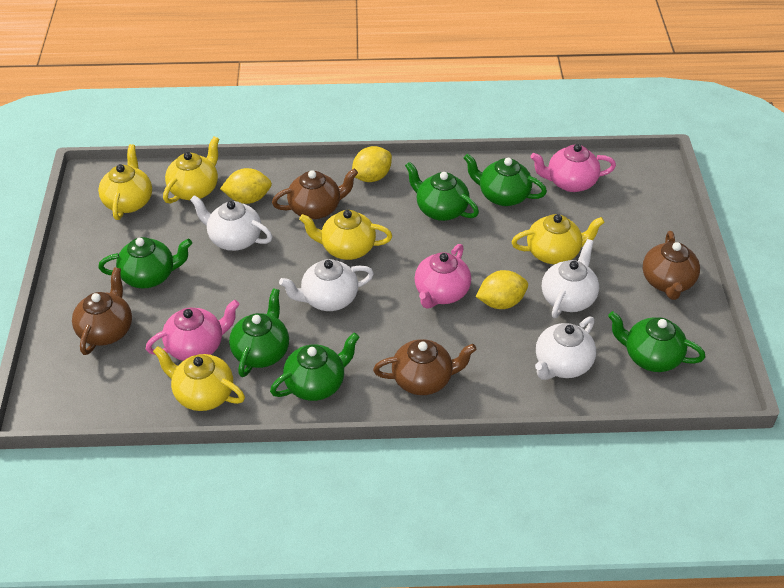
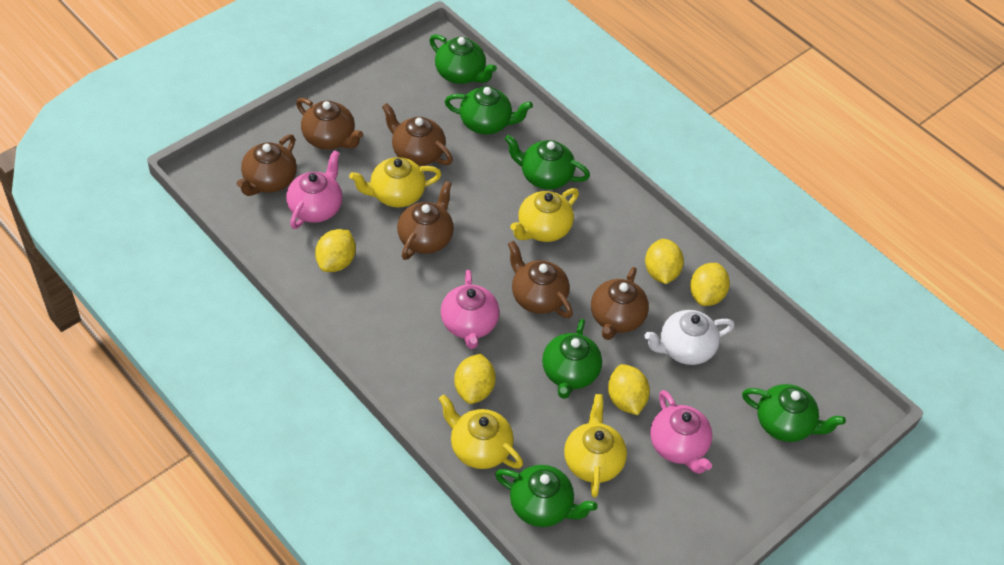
brown teapot: [72,267,132,355] [272,169,358,219] [373,339,477,395] [643,231,700,300] = 4 -> [237,134,297,196] [296,98,363,150] [382,103,453,166] [397,181,454,260] [508,241,573,318] [591,267,649,340] = 6
white teapot: [190,195,272,251] [279,259,374,311] [535,317,596,380] [542,239,599,318] = 4 -> [644,310,735,365] = 1
yellow lemon: [220,168,272,204] [352,146,392,182] [476,270,528,309] = 3 -> [315,229,356,272] [454,353,496,404] [608,364,650,415] [645,239,684,284] [690,263,730,306] = 5
yellow teapot: [98,144,152,220] [153,346,245,411] [163,136,219,204] [299,210,392,260] [511,214,605,264] = 5 -> [349,157,441,207] [439,395,523,469] [510,188,579,242] [564,394,627,497] = 4

